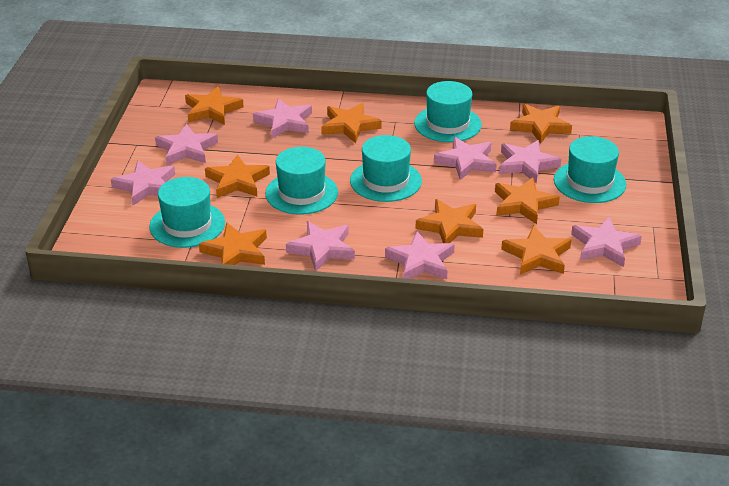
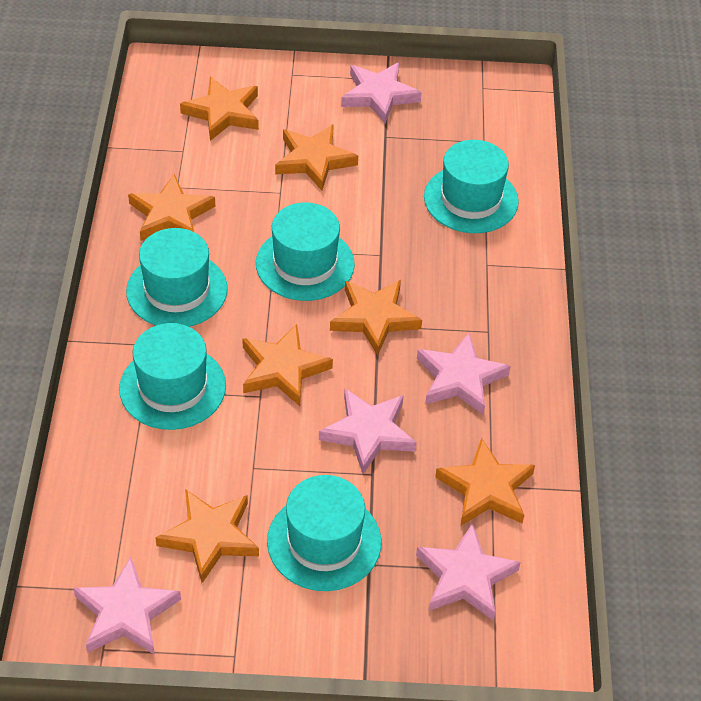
orange star: [185,86,244,125] [199,222,267,265] [205,154,270,198] [321,103,382,143] [415,199,483,243] [495,177,560,224] [501,225,571,275] [510,104,572,144] = 8 -> [128,174,215,241] [155,489,259,583] [180,77,259,141] [242,324,333,406] [275,124,358,190] [330,280,422,356] [435,438,535,525] = 7
pink star: [111,160,175,206] [155,124,218,165] [253,98,312,138] [286,221,355,271] [385,231,455,279] [434,137,497,180] [499,140,561,183] [571,217,642,267] = 8 -> [73,557,181,655] [319,389,417,474] [341,62,422,124] [416,523,521,621] [417,333,511,415] = 5

